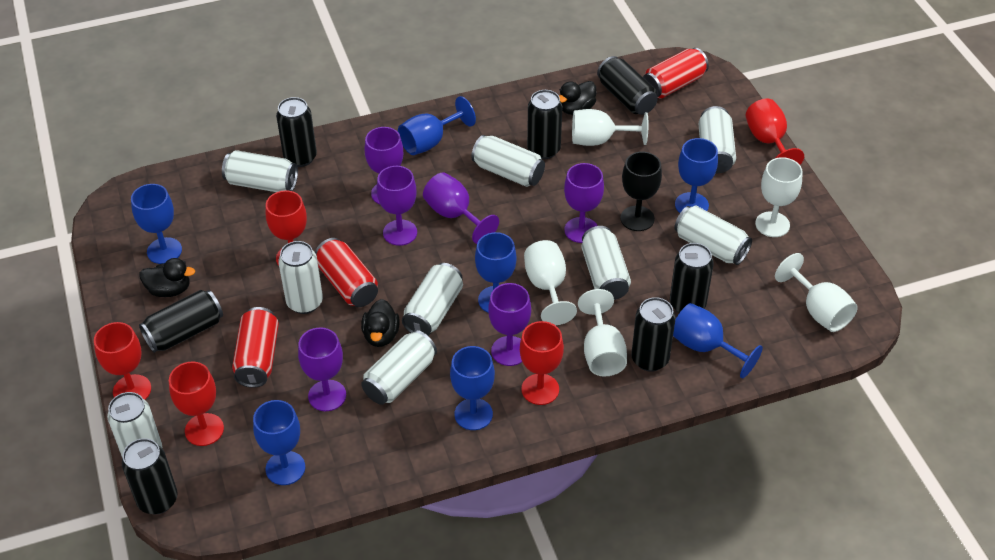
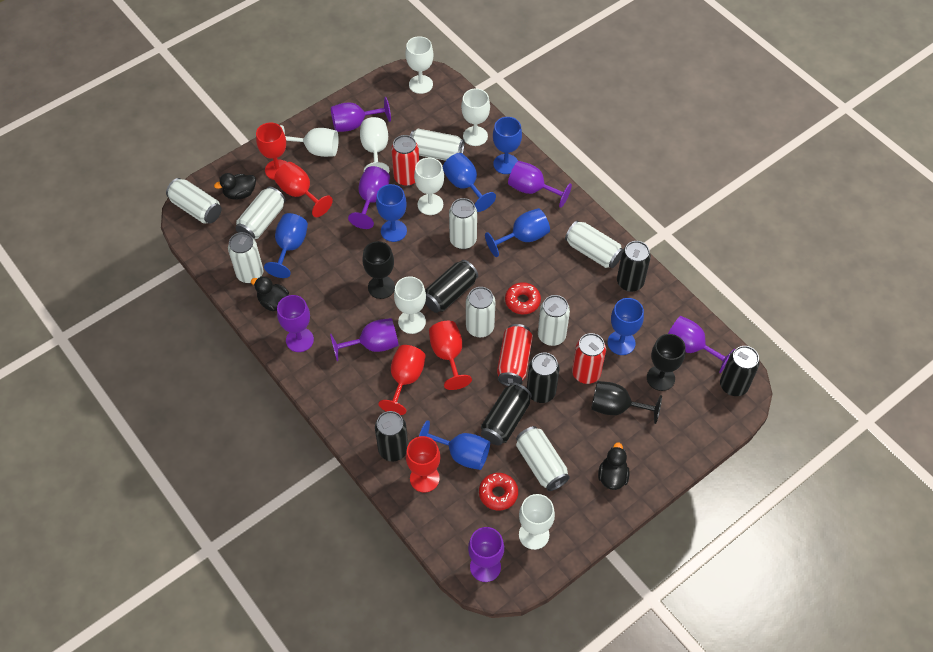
black can: [122,438,178,514] [139,290,223,353] [276,97,317,167] [527,90,562,159] [597,56,658,115] [631,297,676,372] [670,243,714,313] = 7 -> [375,411,408,461] [425,260,478,313] [481,383,532,445] [527,352,559,403] [617,241,651,292] [720,346,760,396] = 6
black goblet: [620,152,662,231] = 1 -> [363,241,395,299] [591,381,662,424] [647,334,686,391] = 3
purple goblet: [298,327,346,411] [365,127,403,204] [377,166,417,246] [423,172,499,244] [488,283,531,366] [564,163,604,243] = 6 -> [277,295,314,352] [330,318,399,361] [331,97,391,132] [348,166,390,229] [468,527,504,582] [508,161,572,208] [668,316,735,373] = 7
red donut: none = 0 -> [479,473,518,511] [505,282,541,314] = 2
white goblet: [524,240,577,325] [572,109,648,146] [578,289,627,376] [755,157,802,237] [775,253,858,332] = 5 -> [280,125,339,157] [360,117,389,173] [394,276,426,334] [406,36,433,94] [414,157,444,215] [461,89,490,146] [519,494,555,550] = 7

